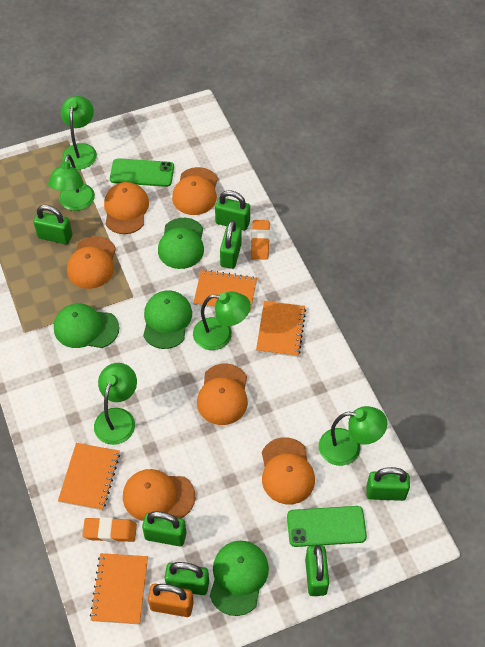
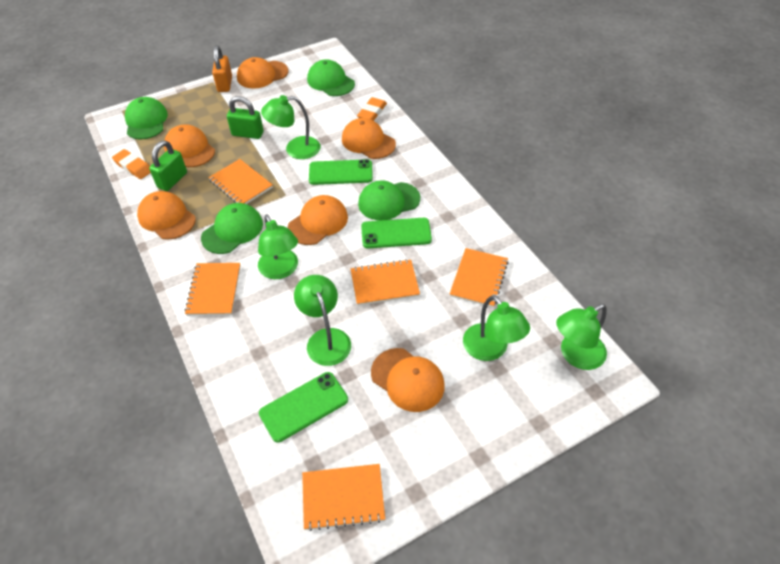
green padlock: [33,205,72,244] [142,511,186,546] [165,562,209,595] [215,190,250,230] [220,220,242,269] [305,545,329,596] [366,467,410,501] = 7 -> [149,140,187,191] [227,96,264,139] = 2
green phone: [110,158,174,187] [287,506,367,547] = 2 -> [259,372,348,442] [309,159,373,185] [361,218,432,249] = 3
orange notebook: [58,443,120,510] [90,553,148,624] [193,269,257,313] [256,301,306,357] = 4 -> [185,263,241,316] [208,159,273,204] [302,464,385,531] [351,259,420,306] [450,248,508,307] = 5

